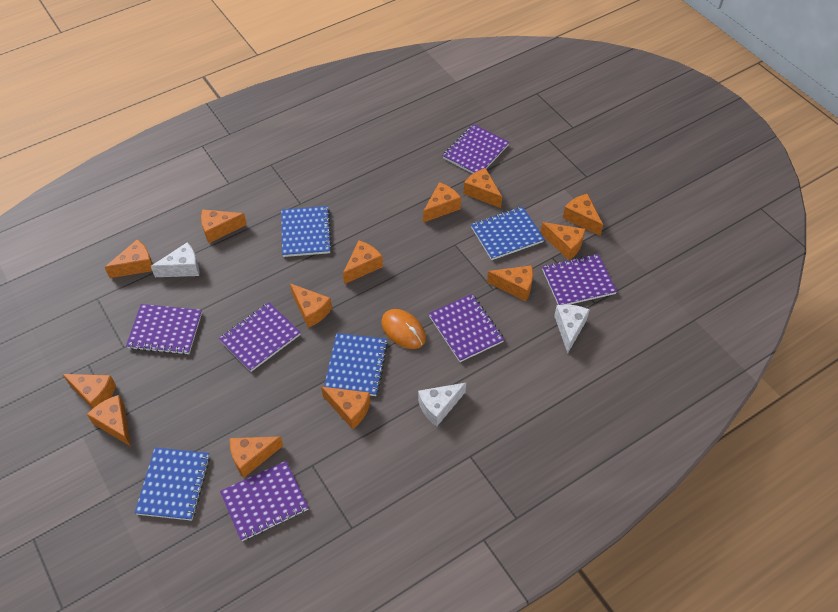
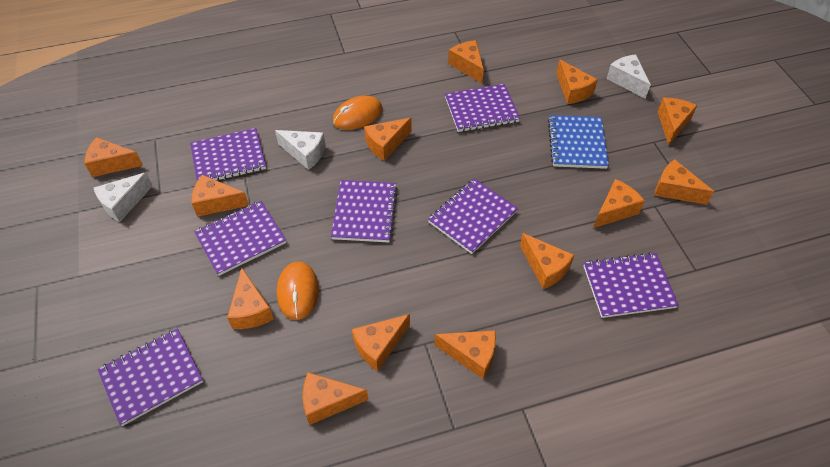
blue notebook: [135,447,210,521] [281,206,332,257] [324,333,388,396] [471,207,545,260] = 4 -> [548,115,609,169] = 1
orange mouse: [381,309,426,349] = 1 -> [277,261,319,320] [333,96,382,130] = 2
purple notebook: [126,304,202,355] [219,302,301,372] [220,461,309,541] [429,294,504,362] [442,124,509,174] [542,254,617,305] = 6 -> [97,328,203,426] [190,128,266,181] [194,201,286,276] [331,180,398,242] [428,178,518,254] [445,84,520,132] [584,252,679,318] = 7

